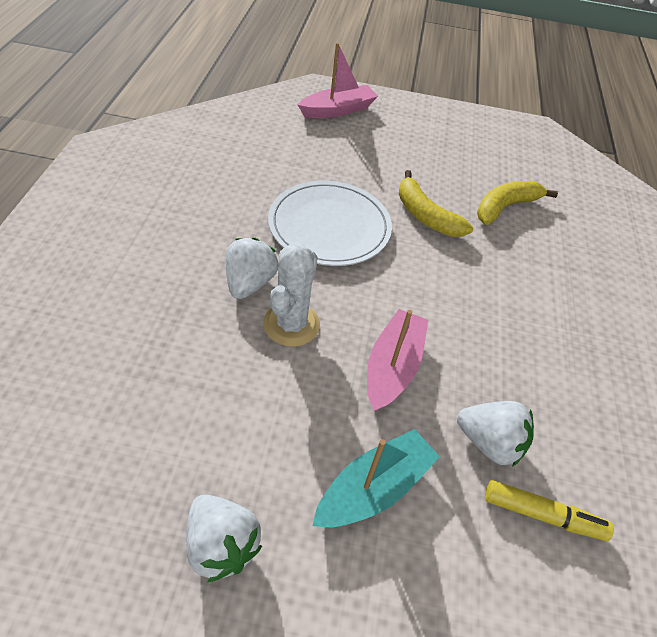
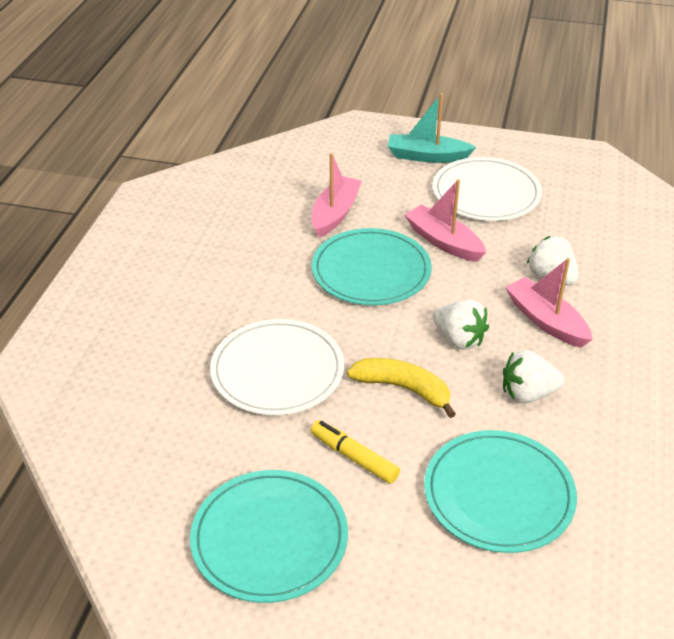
pink boat: [298,43,378,118] [367,309,428,412] = 2 -> [311,153,362,238] [405,179,486,262] [505,258,593,348] = 3
turquoise plate: none = 0 -> [190,470,348,603] [312,228,432,305] [424,430,577,553] = 3
white cactus: [263,243,320,347] = 1 -> none = 0
white plate: [268,181,392,266] = 1 -> [210,319,344,415] [433,157,542,221] = 2
yellow banana: [399,170,473,237] [477,181,558,225] = 2 -> [347,358,456,418] = 1

